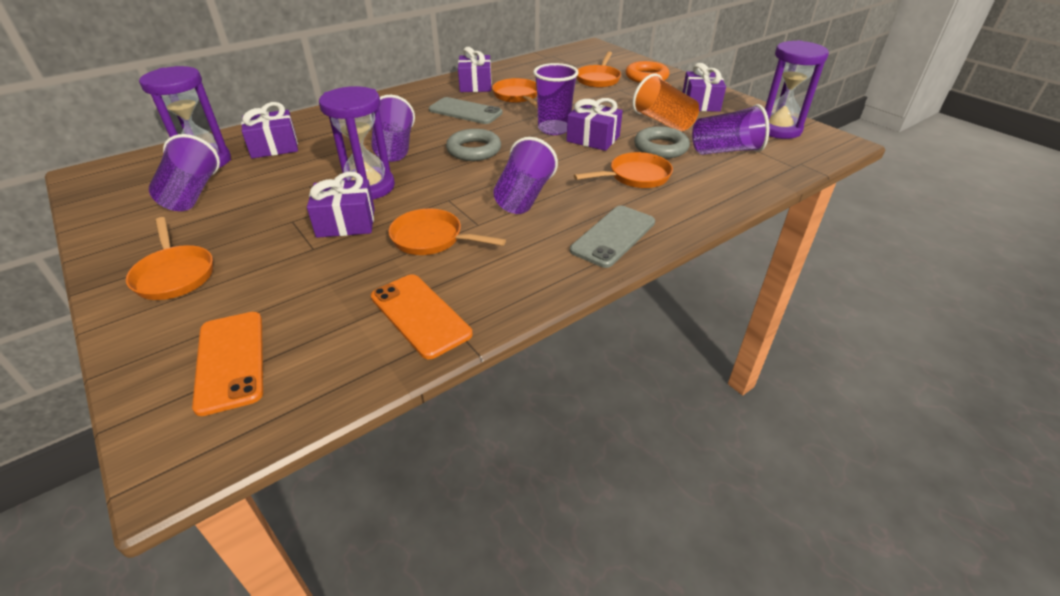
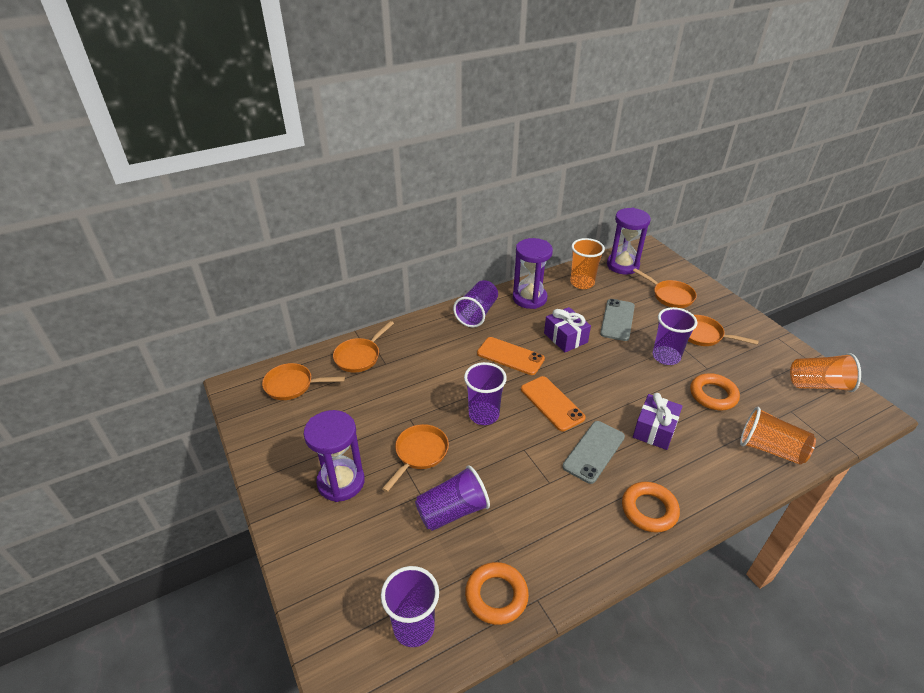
grey ring: [446,129,501,161] [634,126,690,159] = 2 -> none = 0
orange cup: [632,73,699,132] = 1 -> [570,238,605,289] [740,407,816,464] [790,353,861,392] = 3
orange ring: [626,61,669,83] = 1 -> [465,562,529,625] [622,482,680,533] [690,373,740,410] = 3
purple gift: [241,102,298,158] [307,172,375,238] [458,47,492,92] [566,98,623,151] [683,63,726,112] = 5 -> [544,307,591,352] [633,393,683,450] = 2

